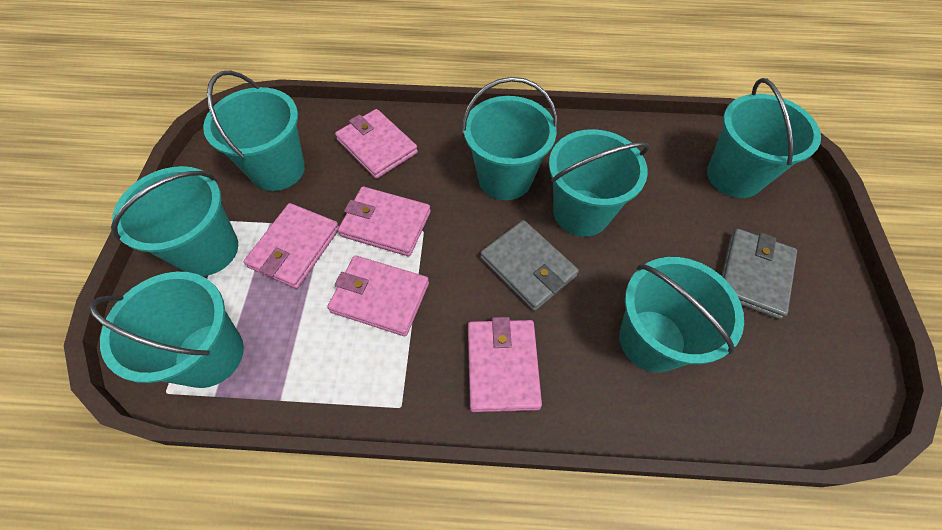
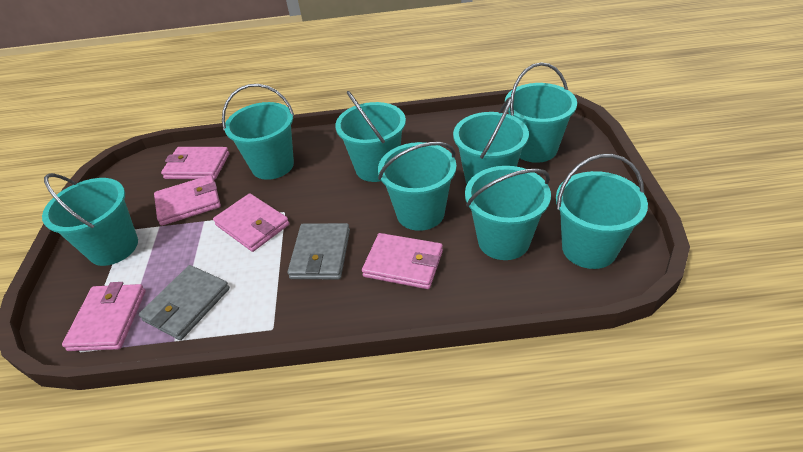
turquoise bucket: [88,272,244,388] [111,166,238,276] [203,71,305,191] [462,77,558,200] [549,129,650,237] [619,257,744,372] [707,78,821,198] = 7 -> [42,173,138,266] [222,84,294,180] [335,91,406,182] [378,142,456,231] [453,97,529,184] [465,166,551,260] [505,62,577,163] [556,154,648,269] = 8

